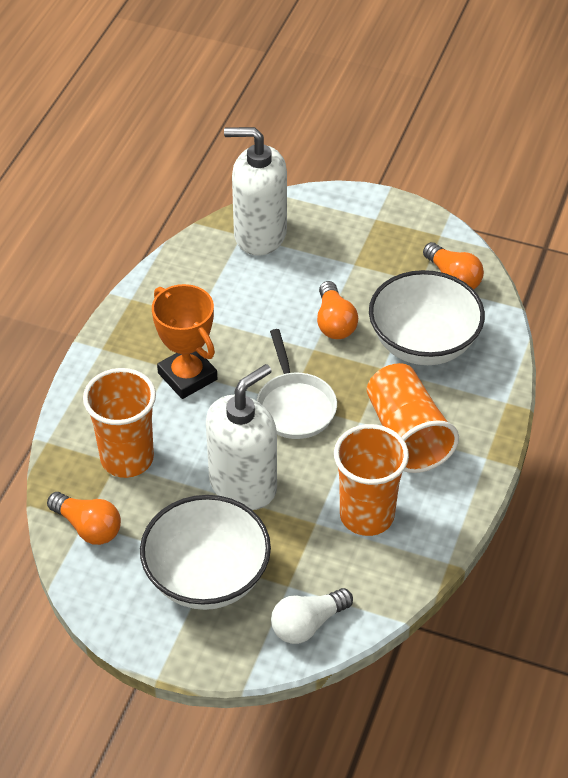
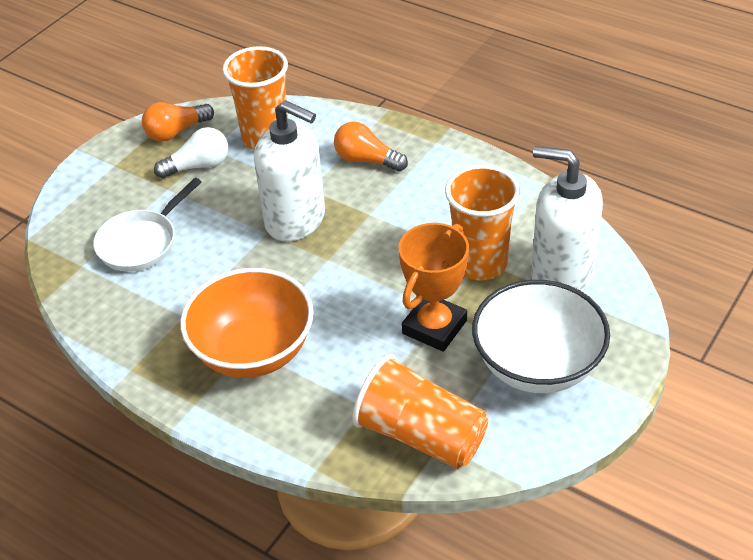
orange bowl: none = 0 -> [180,268,314,378] = 1
orange light bulb: [47,492,121,545] [317,281,358,339] [423,242,484,290] = 3 -> [142,102,214,141] [334,122,408,172] = 2
white bowl: [140,495,271,610] [369,270,485,365] = 2 -> [472,280,610,393] = 1

